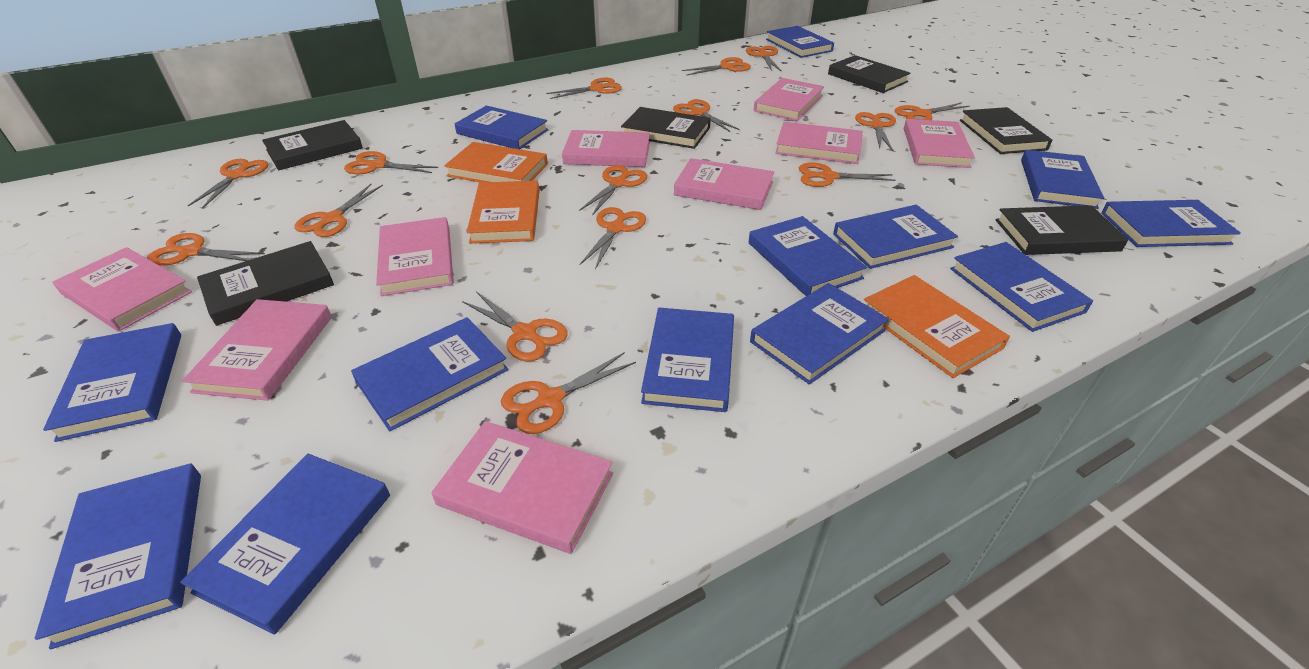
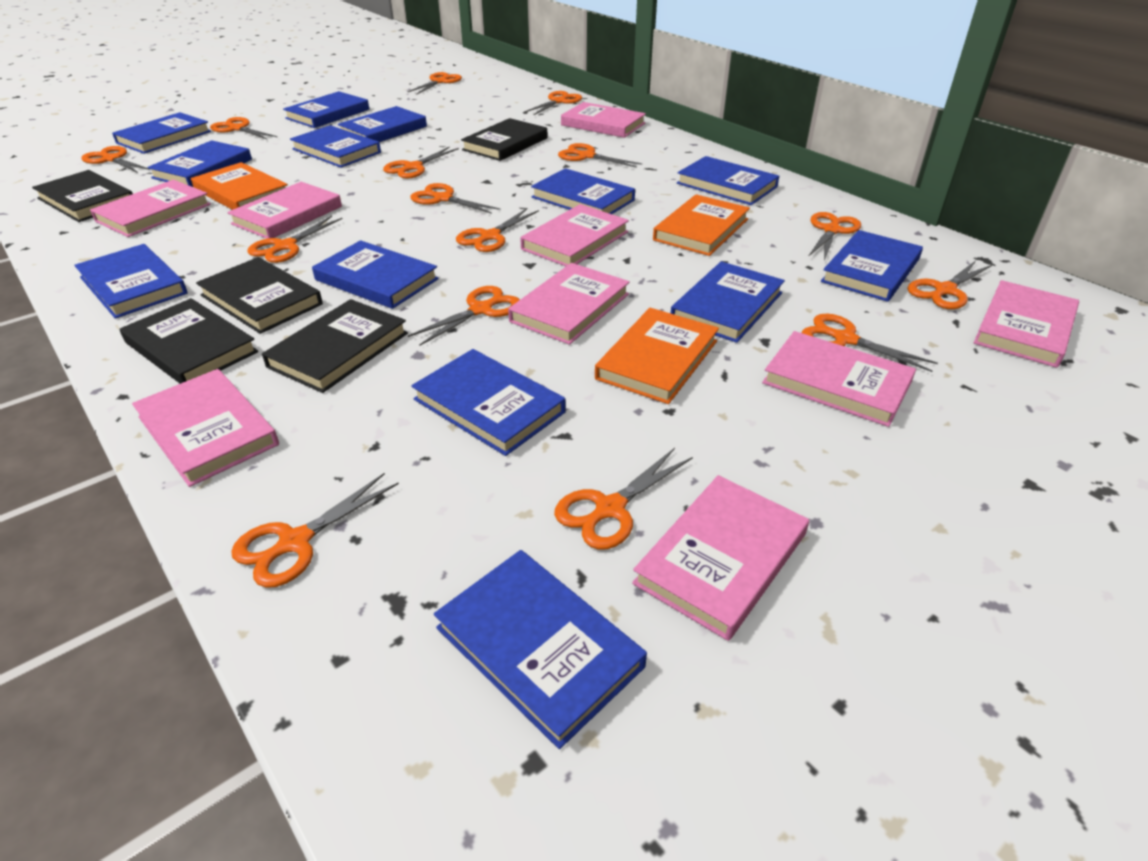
black book: [197,241,334,326] [262,120,363,170] [621,107,711,149] [828,55,910,93] [960,107,1052,154] [995,205,1128,255] = 6 -> [32,170,133,222] [120,298,258,384] [196,257,323,334] [262,299,408,393] [461,118,547,161] = 5

